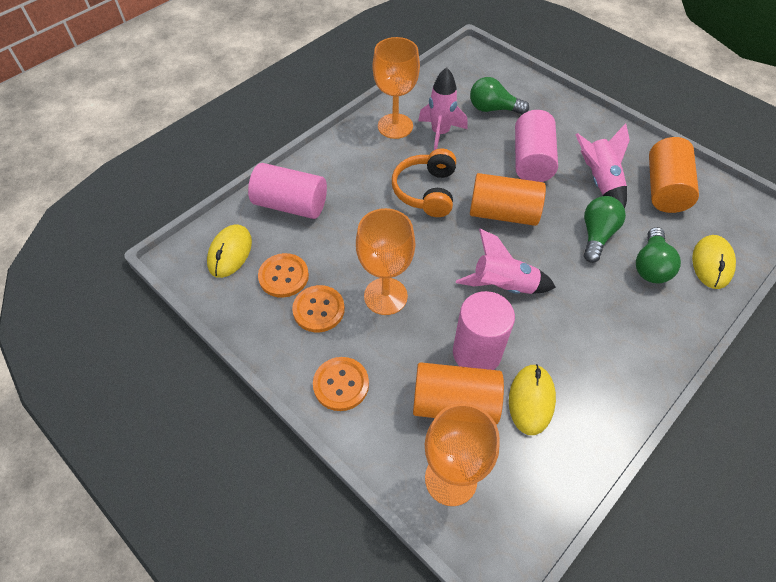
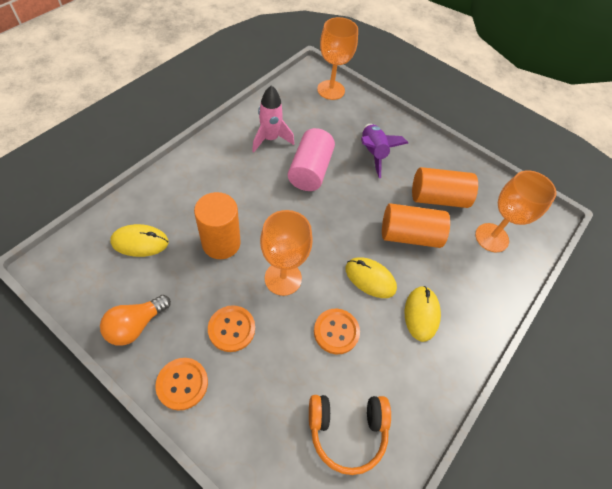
green light bulb: [470,77,529,115] [584,196,626,263] [636,227,681,283] = 3 -> none = 0
orange light bulb: none = 0 -> [100,295,171,346] = 1
pink cylinder: [248,163,327,219] [453,291,515,370] [515,110,558,182] = 3 -> [288,128,335,191] = 1
pink rocket: [418,67,468,150] [456,229,556,294] [575,123,630,208] = 3 -> [252,85,294,152] = 1
purple rocket: none = 0 -> [361,124,408,178] = 1

